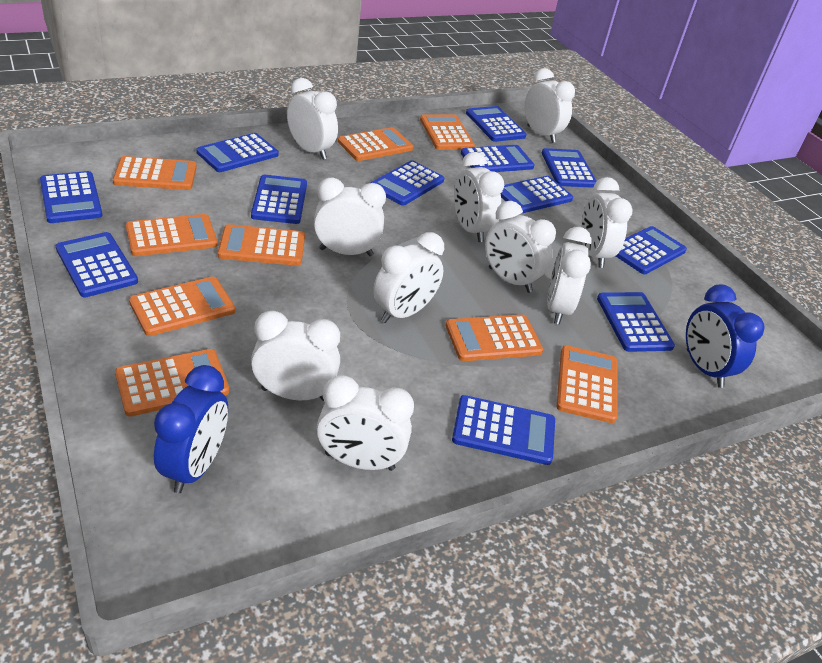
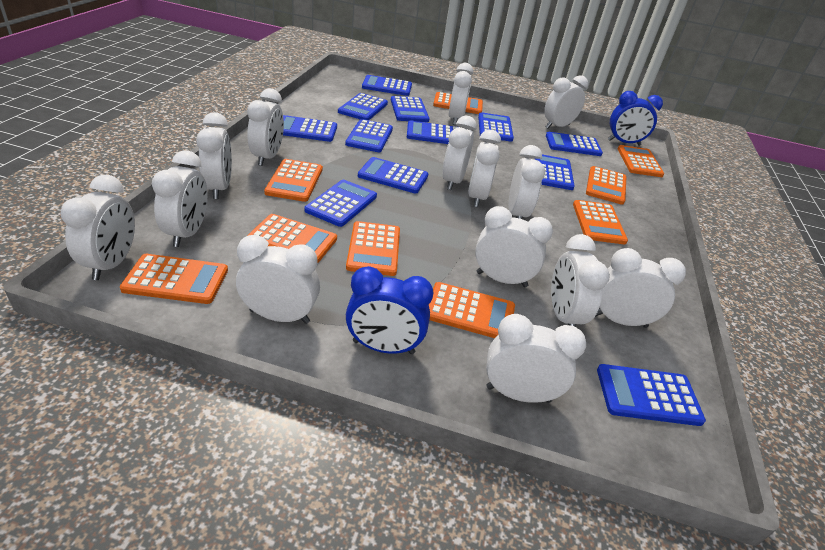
white clock: [251,310,340,401] [287,78,338,160] [314,178,386,256] [317,375,414,471] [373,232,444,323] [454,152,504,242] [485,201,556,293] [525,68,575,143] [547,227,592,325] [581,177,632,268] = 10 -> [60,175,135,280] [152,151,207,247] [196,112,232,199] [236,235,320,324] [247,88,284,166] [442,116,477,190] [448,63,473,125] [468,130,501,207] [475,206,553,287] [486,314,586,403] [509,145,545,219] [544,76,588,128] [551,234,610,326] [596,248,686,328] = 14

